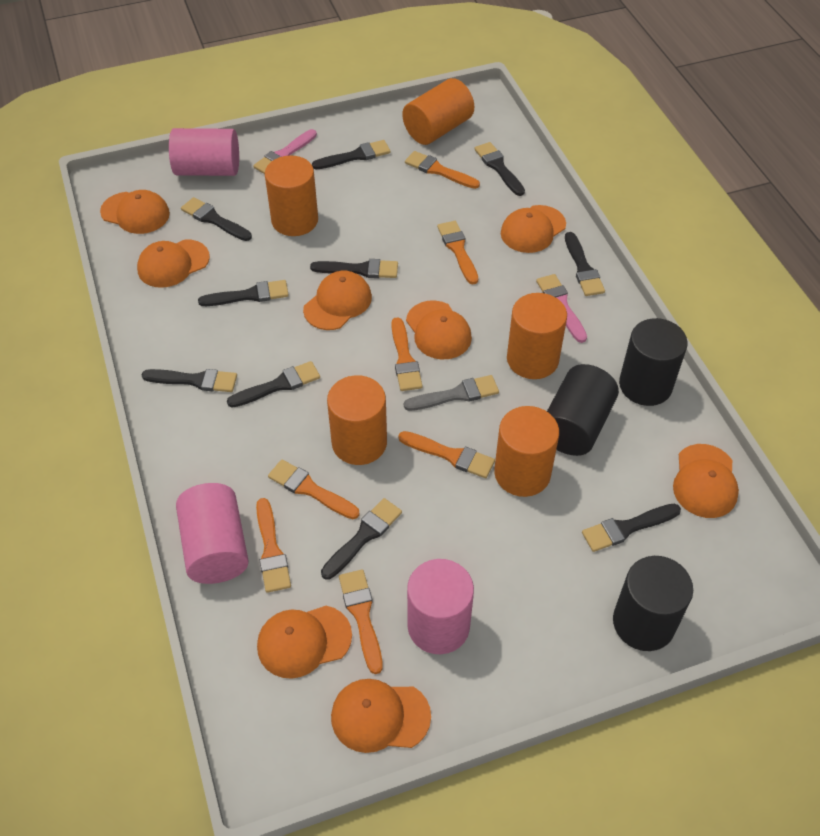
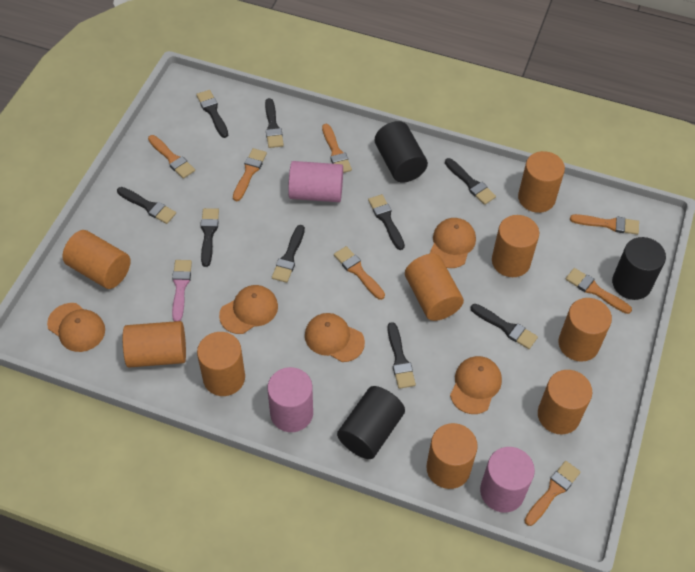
black brush: [142,369,237,392] [181,197,252,241] [198,280,289,306] [227,361,320,408] [310,259,398,278] [312,140,391,169] [321,498,402,580] [474,142,525,196] [565,232,605,296] [582,504,681,552] = 10 -> [117,187,176,224] [196,90,228,138] [201,208,219,267] [265,98,284,148] [272,225,305,283] [368,194,405,250] [387,322,416,389] [445,158,496,205] [471,304,538,349] = 9
grey brush: [404,375,499,411] = 1 -> none = 0
orange cap: [100,190,170,234] [137,239,210,288] [257,606,352,679] [303,271,372,330] [331,679,431,753] [406,300,472,359] [501,205,566,253] [673,444,739,518] = 8 -> [47,303,105,352] [219,285,278,334] [305,313,365,362] [430,218,476,268] [450,356,502,414] = 5
orange cylinder: [265,156,318,236] [327,375,387,465] [402,78,474,145] [494,406,559,497] [507,293,567,379] = 5 -> [62,230,130,289] [123,321,186,368] [197,332,245,396] [405,254,464,321] [426,423,478,489] [492,215,539,277] [518,151,565,213] [538,370,592,434] [559,298,612,362] = 9
pink brush: [253,129,317,174] [536,274,587,343] = 2 -> [172,260,192,321] = 1

